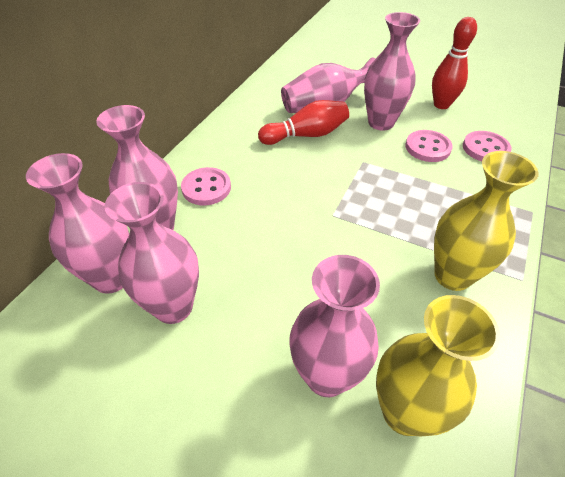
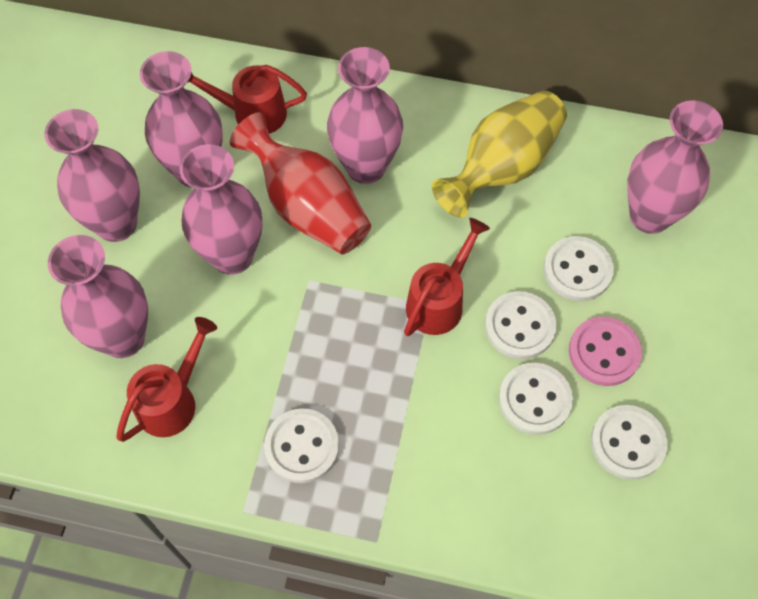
pink button: [181,167,231,205] [405,130,453,162] [463,131,512,161] = 3 -> [569,316,642,386] = 1
red bowling pin: [258,100,349,145] [432,17,477,109] = 2 -> none = 0
red vase: none = 0 -> [230,112,371,255] = 1
red watering can: none = 0 -> [116,317,217,442] [187,65,307,134] [404,218,490,336] = 3
white button: none = 0 -> [264,408,339,483] [485,291,557,359] [499,363,573,435] [543,236,614,301] [591,405,668,480] = 5
yellow vase: [376,295,500,436] [434,151,539,291] = 2 -> [432,91,567,218] = 1

